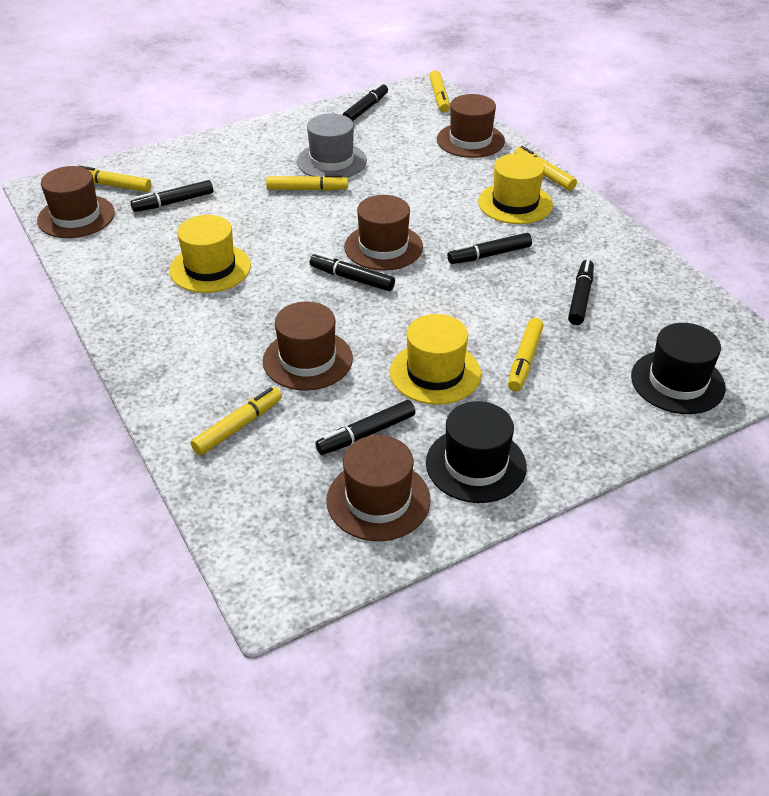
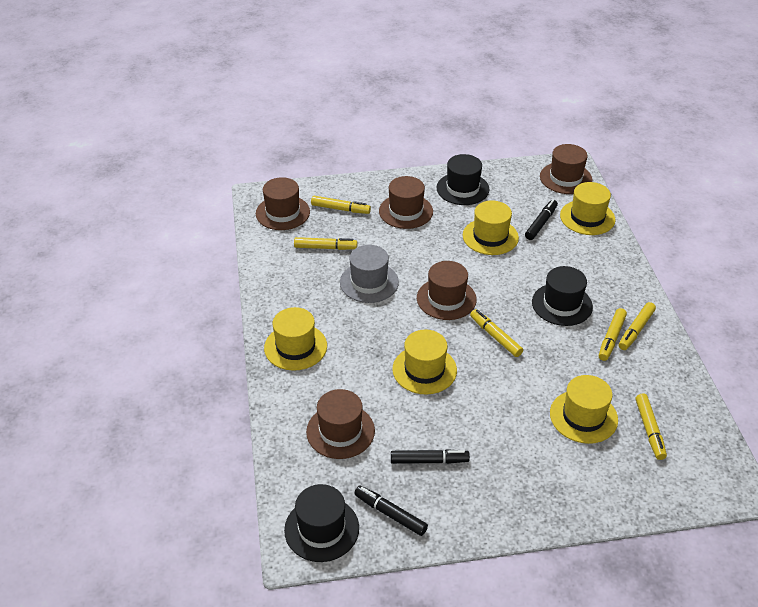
black hat: [426,401,527,503] [631,323,726,414] = 2 -> [284,484,359,562] [436,154,489,205] [532,266,593,326] = 3
black marker: [130,180,213,212] [310,253,395,291] [315,400,415,455] [342,83,388,121] [447,233,532,264] [568,259,594,325] = 6 -> [354,485,428,536] [391,449,470,464] [525,200,558,240] = 3
yellow hat: [169,215,251,293] [390,314,481,405] [478,153,553,224] = 3 -> [264,307,327,371] [392,330,457,395] [463,201,519,255] [550,375,618,444] [560,182,615,235] = 5

